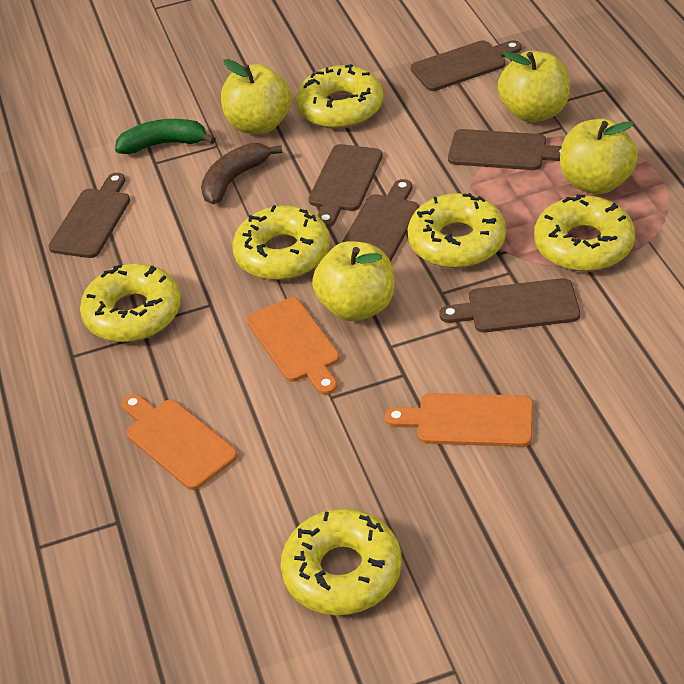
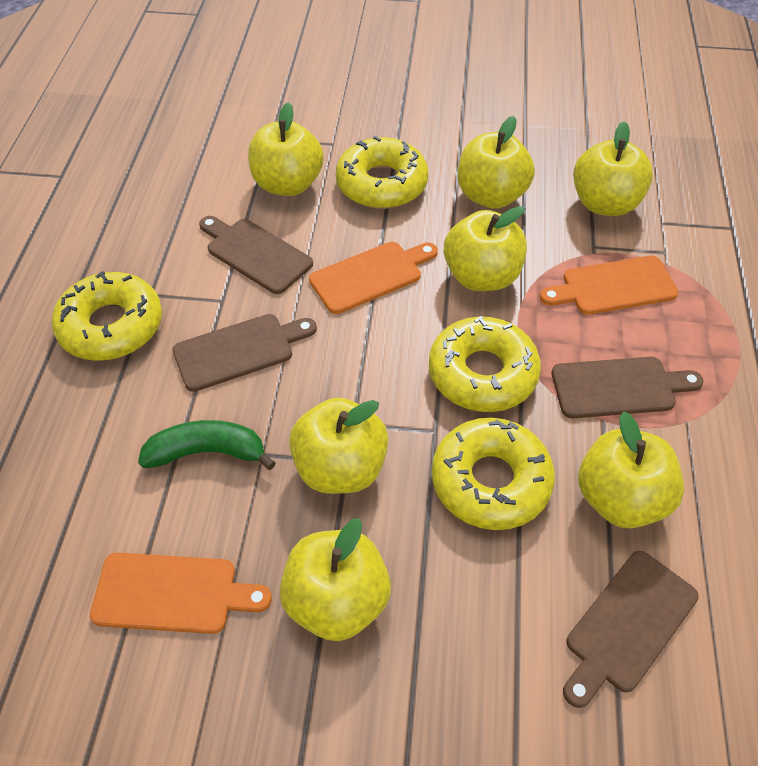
brown banana: [201,143,282,204] = 1 -> none = 0
brown cutting board: [48,173,130,258] [309,144,383,228] [342,179,419,262] [411,40,521,91] [439,278,580,333] [448,129,562,170] = 6 -> [172,314,317,392] [199,216,313,294] [552,357,704,418] [563,551,699,708] = 4
yellow apple: [221,59,292,134] [312,241,395,321] [497,51,570,122] [560,119,638,194] = 4 -> [248,102,324,196] [280,518,391,641] [289,398,389,494] [444,206,527,291] [458,116,535,209] [573,121,653,216] [578,412,684,529] = 7
yellow donut: [80,263,181,342] [232,205,330,280] [281,509,402,615] [296,64,383,129] [408,193,506,268] [534,195,635,272] = 6 -> [52,271,162,361] [336,136,429,209] [429,316,541,412] [432,418,555,530] = 4

